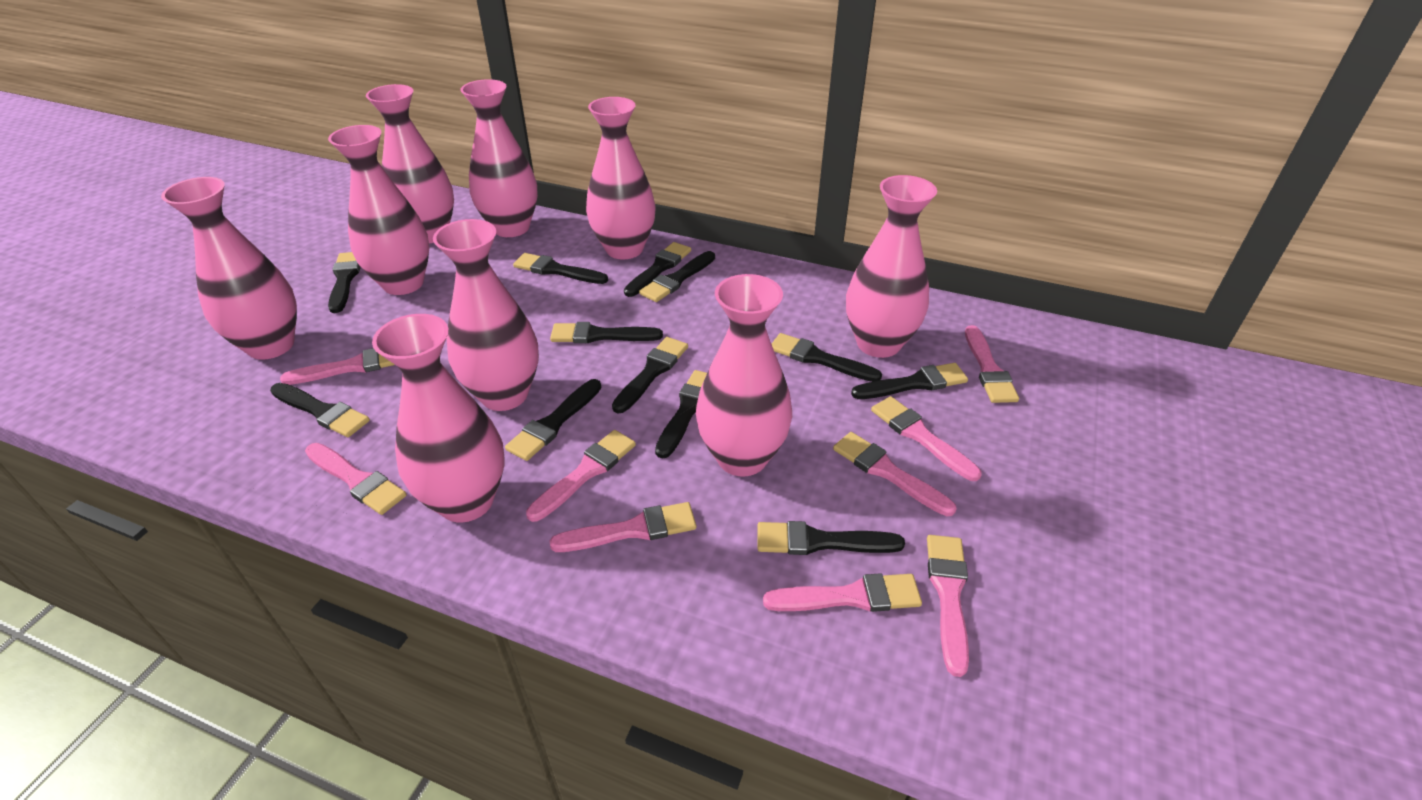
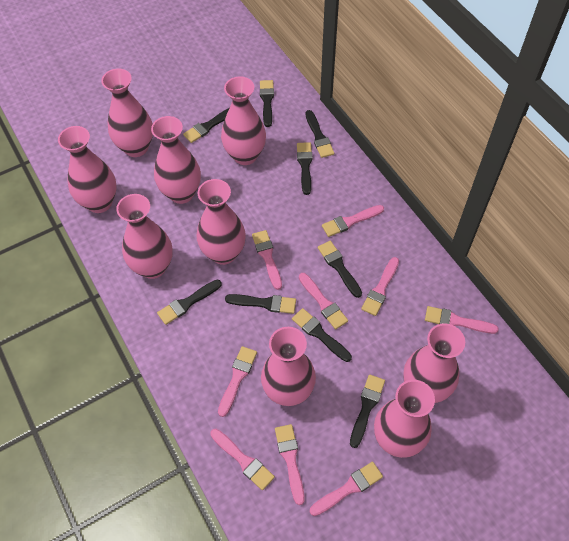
black brush: [270,383,370,437] [328,252,361,313] [505,379,601,461] [513,253,608,284] [550,322,663,343] [612,337,688,413] [624,242,691,297] [639,251,715,302] [655,370,707,458] [757,521,905,555] [772,333,882,382] [851,363,968,399] = 12 -> [157,280,222,325] [183,108,229,143] [225,294,296,314] [260,80,274,127] [292,308,352,362] [297,142,313,195] [306,110,334,158] [318,241,362,298] [350,374,385,448] = 9

